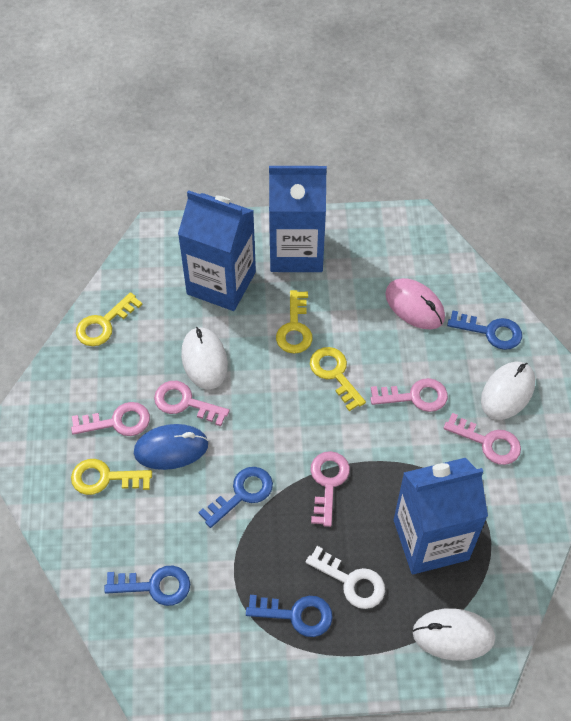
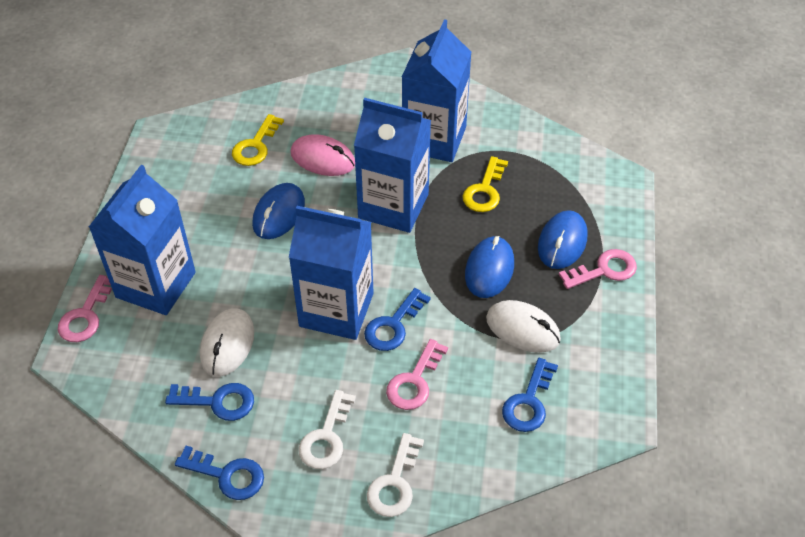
blue carton: [178,190,256,311] [269,166,327,272] [394,458,488,575] = 3 -> [89,165,196,315] [289,206,374,340] [354,98,431,233] [402,19,472,162] = 4
blue mouse: [134,424,209,470] = 1 -> [252,183,305,239] [465,236,514,298] [538,210,588,269] = 3
pink key: [71,402,150,436] [154,381,229,426] [310,451,350,527] [370,378,448,412] [444,413,521,465] = 5 -> [58,275,112,342] [386,339,448,410] [559,249,637,289] = 3
white key: [306,546,385,609] = 1 -> [299,390,356,469] [367,433,424,517] = 2
white mouse: [181,327,228,390] [412,608,495,661] [481,362,535,420] = 3 -> [200,308,254,377] [486,300,561,353] = 2
yellow key: [71,459,152,495] [76,292,142,346] [276,290,313,354] [310,347,366,411] = 4 -> [232,114,284,166] [463,156,508,212] = 2

